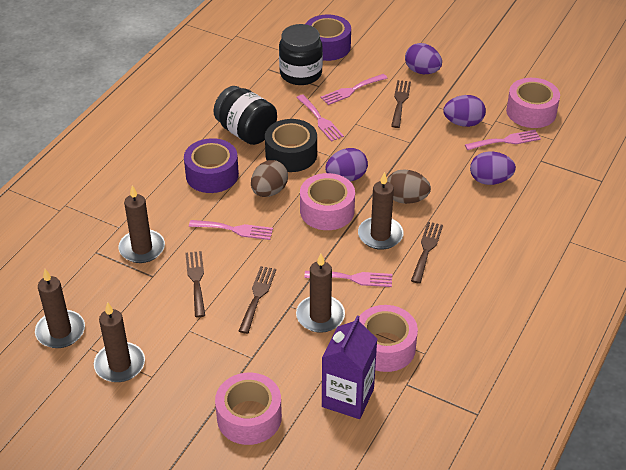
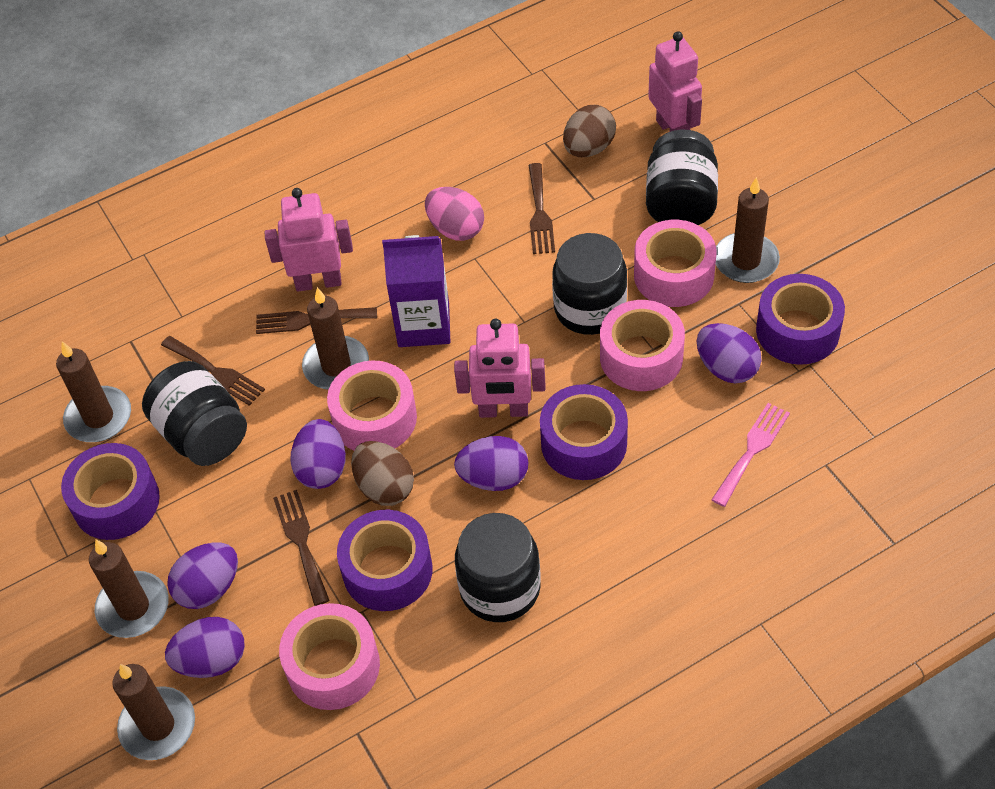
black jar: [213,86,277,145] [279,24,323,85] = 2 -> [142,361,247,466] [455,513,541,622] [552,233,627,335] [646,129,718,225] = 4
black tape: [265,119,317,172] = 1 -> none = 0
pink egg: none = 0 -> [425,187,484,241] = 1
pink fork: [189,220,273,240] [296,94,344,142] [304,271,392,287] [321,74,387,105] [465,130,541,150] = 5 -> [711,403,790,507] = 1
pink robot: none = 0 -> [265,188,353,292] [454,319,545,418] [648,31,702,132] = 3
purple egg: [325,148,368,181] [405,43,442,74] [443,95,486,127] [470,151,516,185] = 4 -> [165,617,245,678] [167,542,238,609] [290,419,346,489] [454,436,528,491] [697,323,762,384] = 5
purple tape: [184,138,239,193] [306,15,351,61] = 2 -> [61,443,160,540] [337,510,433,611] [540,384,628,480] [756,274,845,365] = 4

